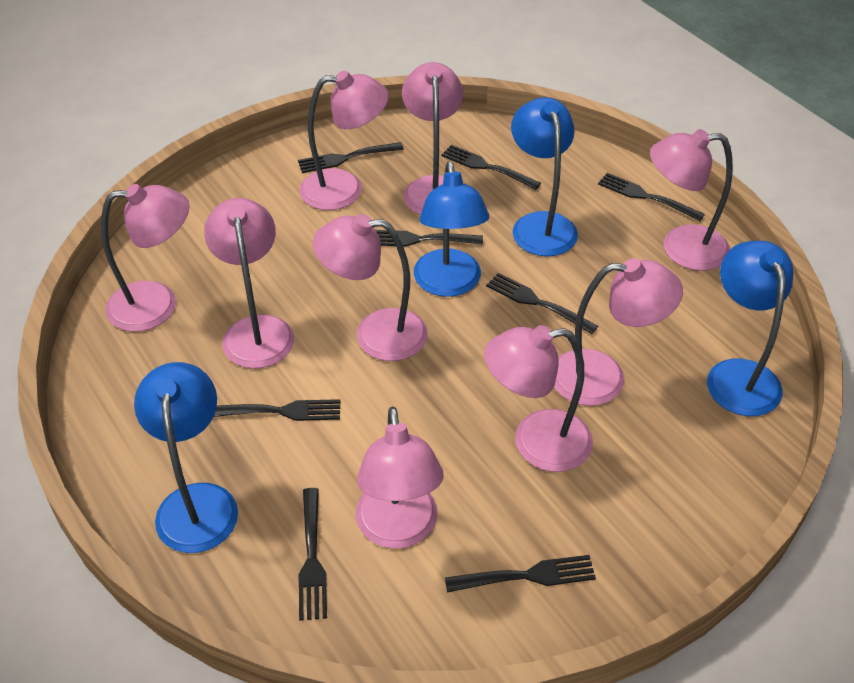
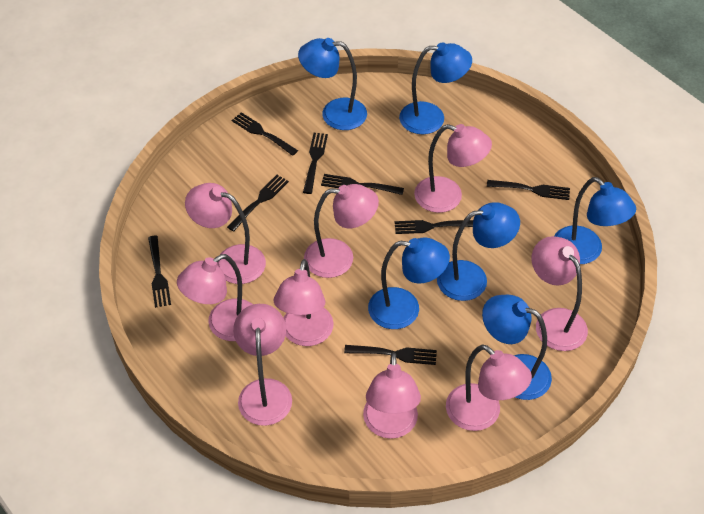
blue lamp: [134,362,238,553] [414,161,489,297] [511,97,578,256] [707,241,793,416] = 4 -> [298,38,367,130] [368,237,450,329] [399,42,472,134] [437,202,520,301] [482,295,552,400] [555,177,636,264] = 6

